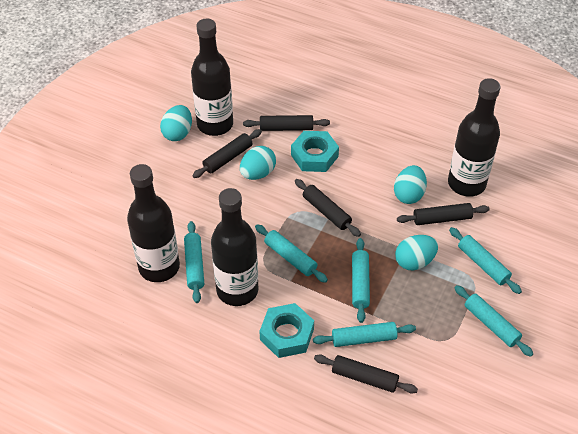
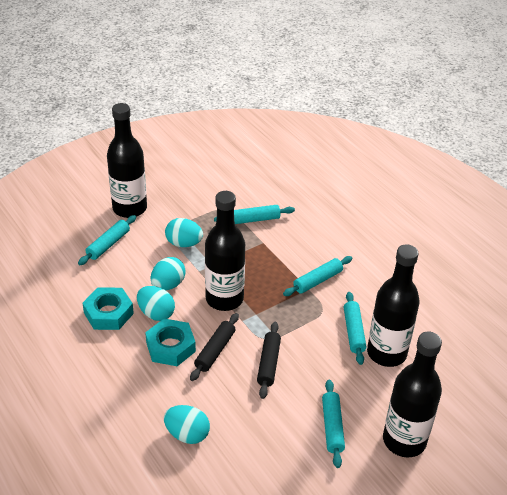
black rolling pin: [192,129,262,178] [243,115,330,131] [295,179,361,237] [314,355,418,393] [397,203,490,225] = 5 -> [190,313,239,381] [257,322,281,399] = 2
turquoise rolling pin: [184,221,204,303] [255,224,328,283] [313,322,416,347] [352,238,370,323] [449,227,522,294] [454,285,533,357] = 6 -> [78,215,136,265] [214,205,295,224] [283,256,352,296] [322,380,345,468] [344,292,367,365] = 5

